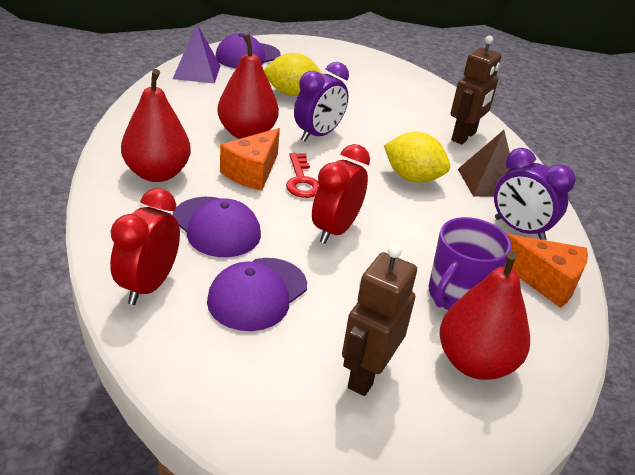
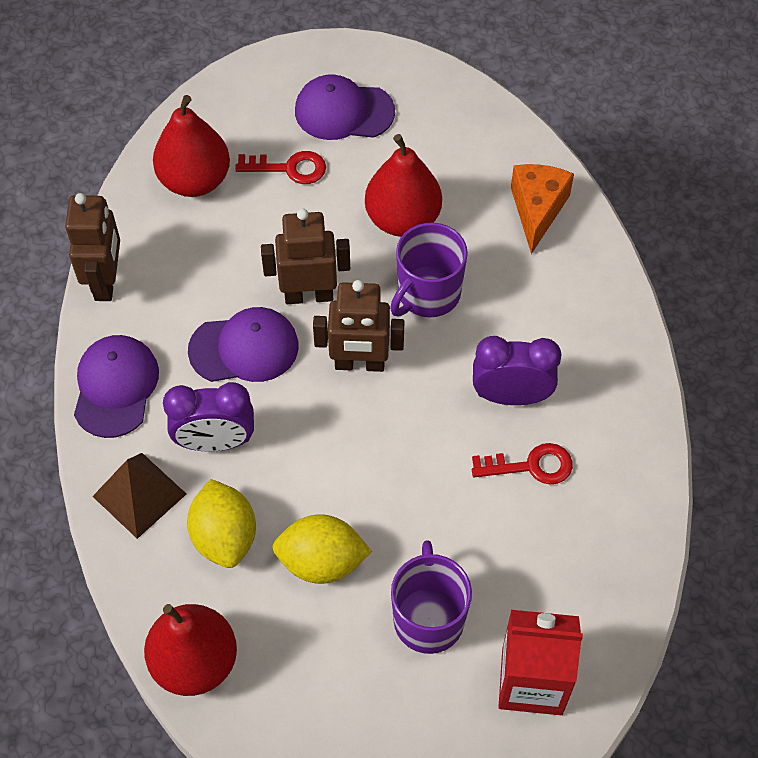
brown robot: [342,244,417,396] [451,36,501,144] = 2 -> [65,193,120,301] [261,208,350,304] [313,280,404,372] = 3
orange cheese: [220,128,280,191] [505,234,588,308] = 2 -> [511,164,574,254] = 1
purple mug: [429,217,512,310] = 1 -> [390,222,468,318] [391,540,472,654] = 2
purple pyramid: [173,23,220,84] = 1 -> none = 0
red carton: none = 0 -> [499,610,583,715] = 1
red clock: [110,188,180,305] [312,144,370,244] = 2 -> none = 0
red key: [286,153,319,198] = 1 -> [235,151,326,184] [472,443,573,485] = 2

